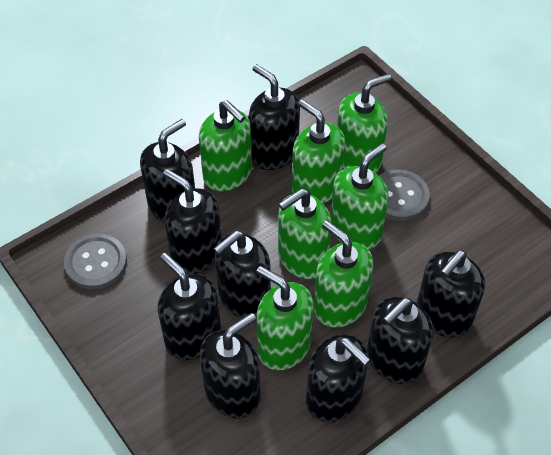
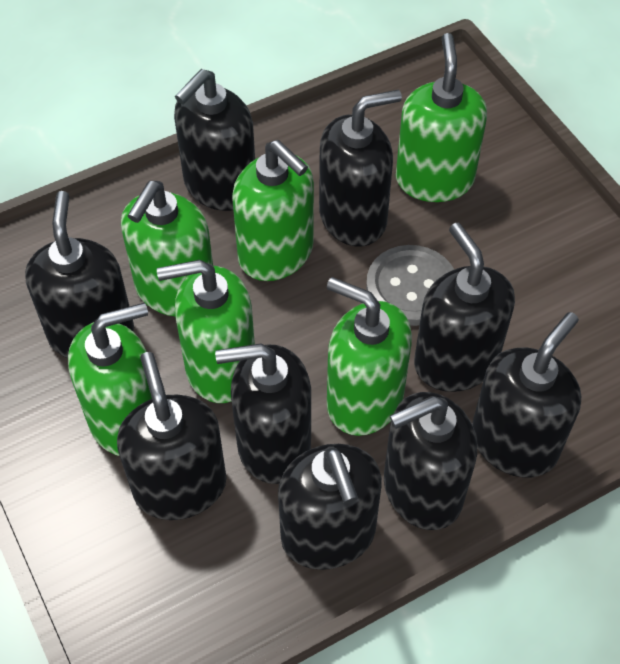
green soap dispenser: [199,100,252,192] [256,266,313,371] [278,188,332,279] [292,99,345,204] [314,220,373,328] [331,143,388,250] [337,74,391,173] = 7 -> [68,303,152,456] [121,181,213,316] [157,260,255,403] [232,140,314,281] [327,277,412,436] [396,33,487,202] = 6
grey button: [64,234,127,289] [379,170,430,221] = 2 -> [366,245,454,326] = 1

